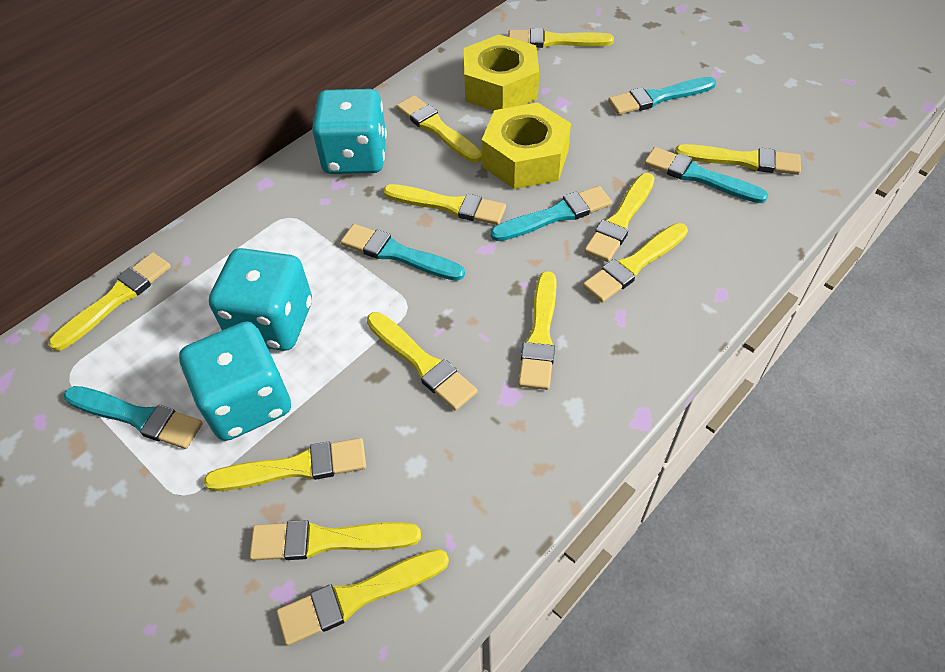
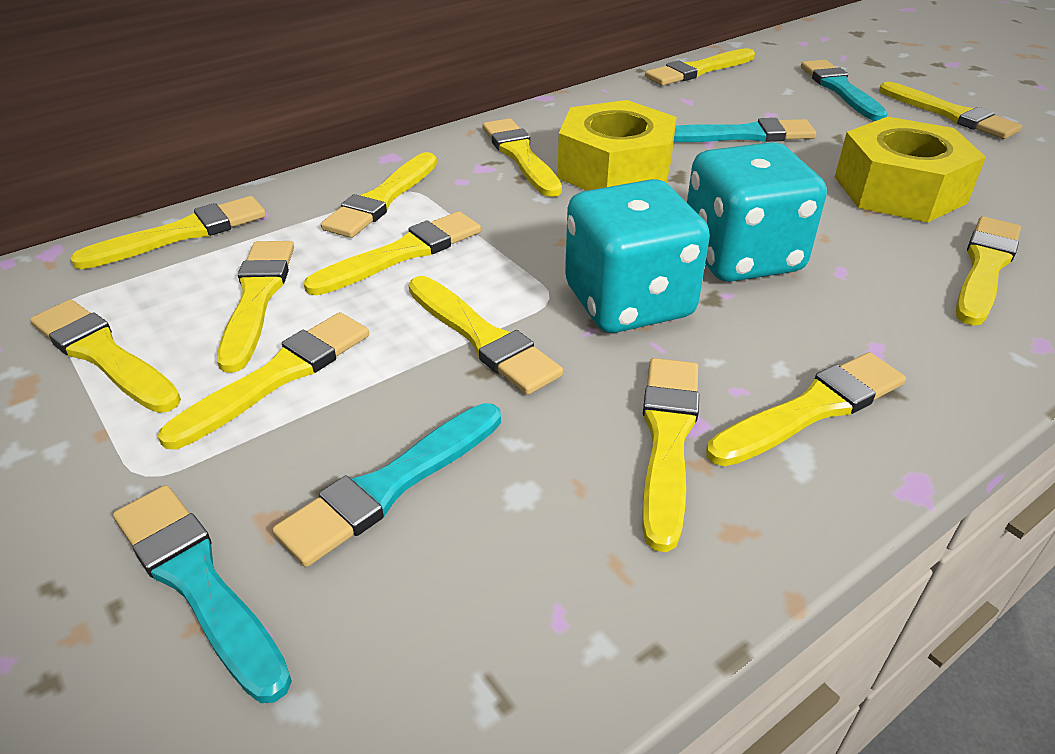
turquoise brush: [64,386,203,449] [341,224,465,281] [491,186,612,241] [608,77,716,115] [644,147,768,203] = 5 -> [113,485,292,703] [272,403,501,567] [674,118,816,142] [801,60,888,121] = 4
turquoise dice: [179,321,291,441] [209,248,312,351] [312,89,387,174] = 3 -> [565,179,710,333] [687,142,827,282] = 2
yellow brush: [49,252,171,351] [204,438,366,491] [249,520,421,560] [276,549,449,646] [367,312,477,411] [383,184,506,225] [397,95,482,163] [508,28,614,48] [518,271,557,390] [583,223,688,303] [584,173,655,262] [675,144,801,175] = 12 -> [30,299,181,413] [70,196,266,269] [158,312,369,449] [217,241,294,373] [304,211,481,295] [321,152,437,238] [409,276,563,395] [482,118,562,197] [643,358,699,552] [645,48,755,85] [706,352,906,466] [879,82,1022,139] [956,216,1021,326] = 13

